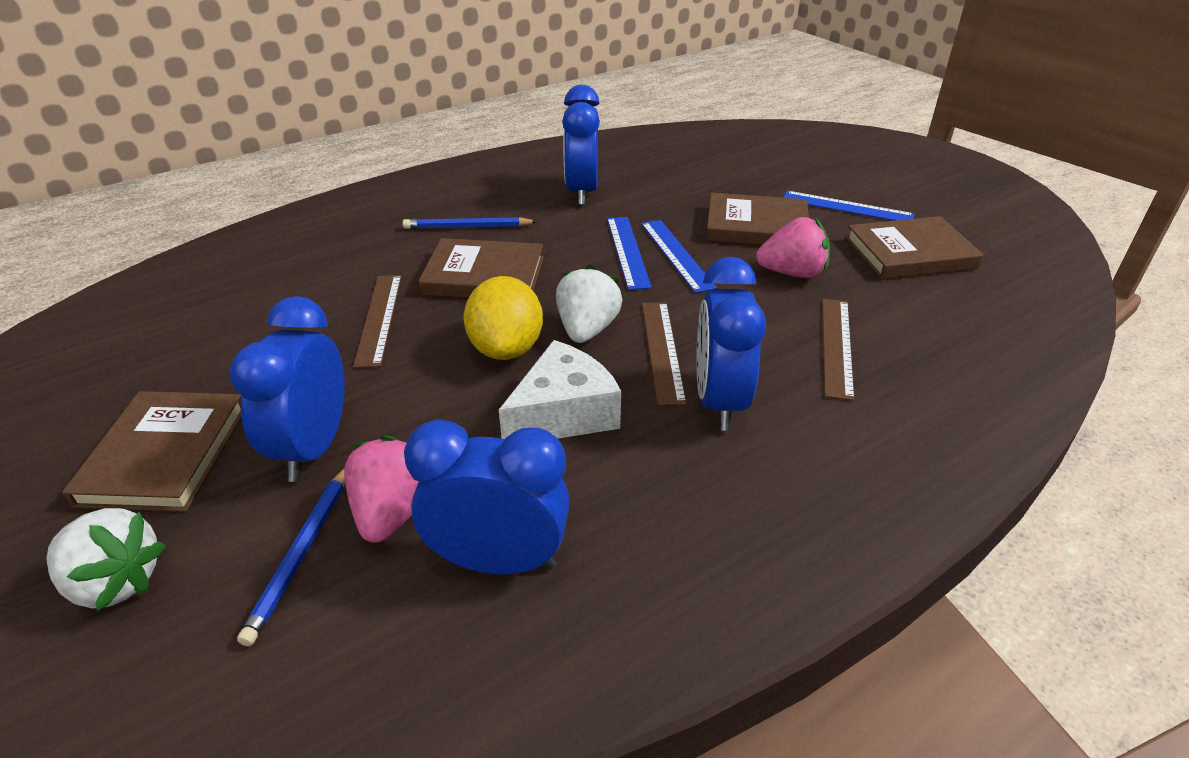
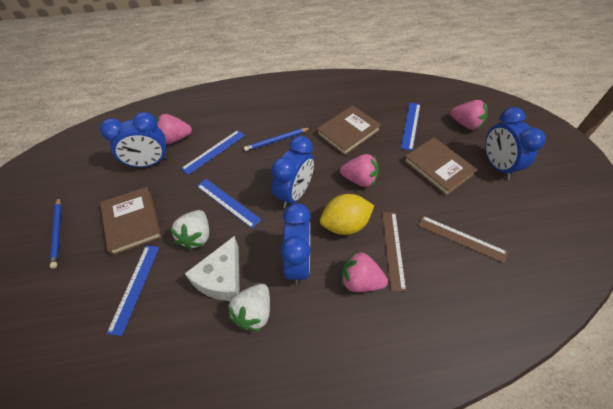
blue ruler: [607,217,652,290] [641,220,717,293] [783,191,915,221] = 3 -> [107,245,160,336] [181,130,245,175] [197,179,261,228] [401,103,420,151] = 4
brown book: [62,391,242,512] [419,238,544,298] [706,193,809,245] [845,216,983,279] = 4 -> [100,187,162,256] [316,105,381,156] [404,137,478,196] = 3
brown ruler: [353,275,402,368] [642,302,687,405] [822,299,855,401] = 3 -> [382,212,406,291] [418,216,508,263] = 2
pink strawberry: [344,435,419,543] [756,217,830,278] = 2 -> [156,114,192,144] [340,154,379,187] [342,250,388,292] [450,100,488,130] = 4

